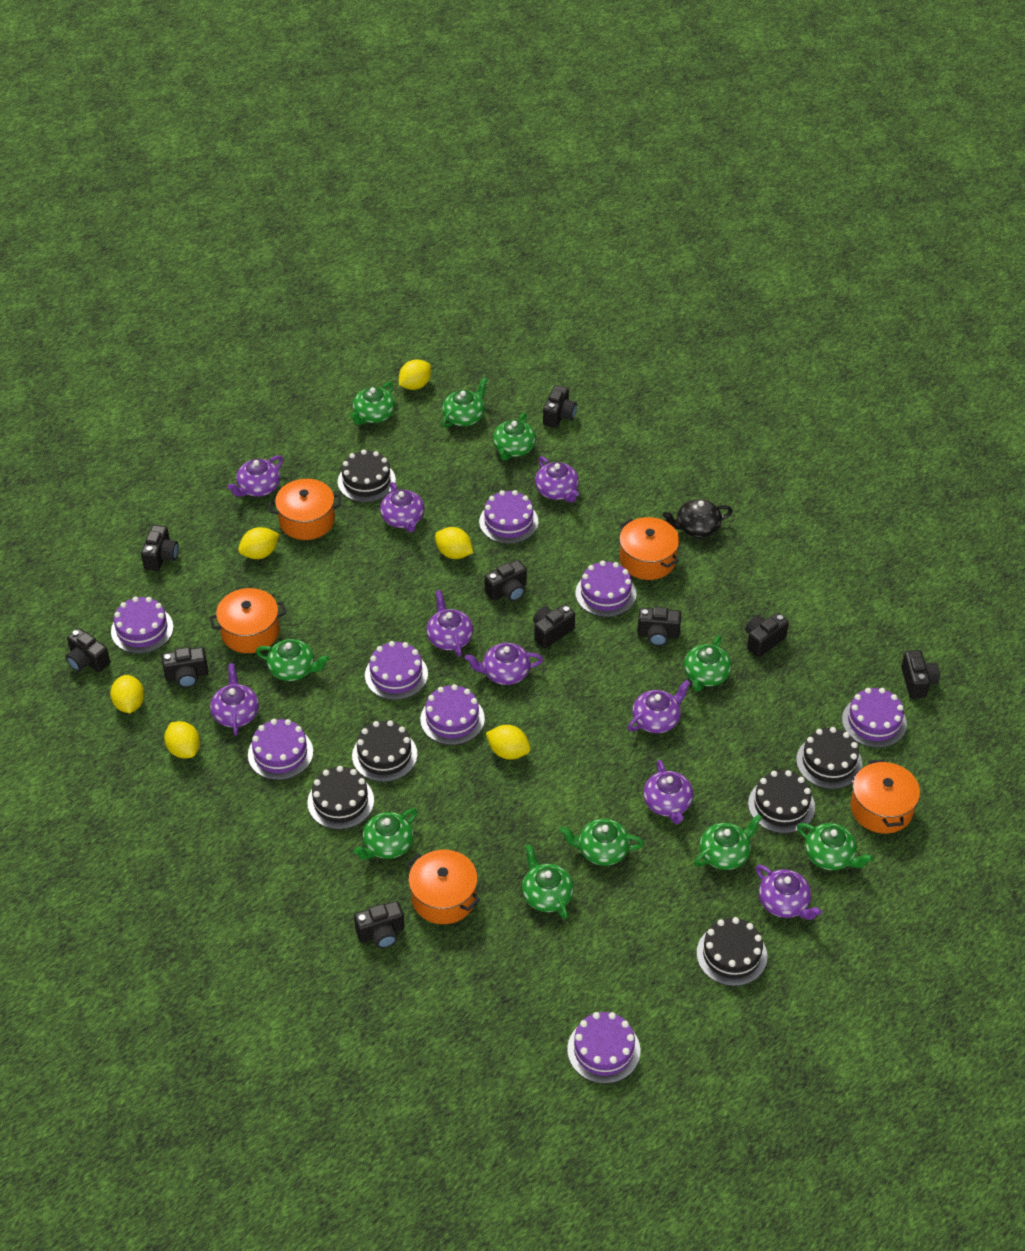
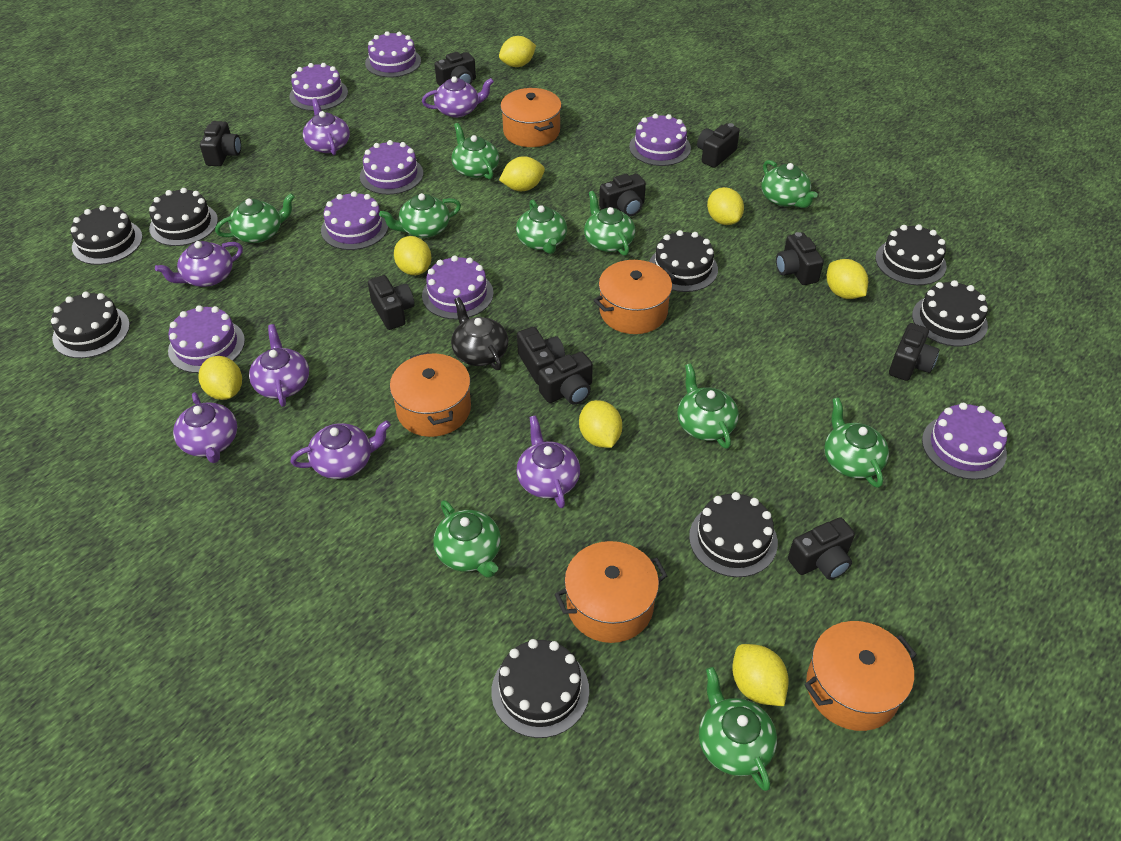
black cake: [307,766,374,829] [338,450,396,502] [352,720,417,782] [697,917,767,986] [748,770,815,833] [796,727,862,789] = 6 -> [51,292,130,358] [71,205,143,265] [149,188,218,246] [491,639,589,738] [649,230,718,292] [689,492,778,577] [875,224,947,285] [912,280,988,346] = 8
purple teapot: [210,663,259,736] [227,455,283,497] [380,482,425,532] [426,590,473,657] [465,643,543,685] [535,456,579,502] [628,680,690,733] [643,760,694,824] [756,865,822,920] = 9 -> [155,241,243,287] [173,392,237,463] [249,324,309,407] [290,420,391,479] [303,98,350,155] [422,76,494,118] [516,416,580,508] = 7
yellow lemon: [110,675,144,713] [164,721,200,758] [238,527,280,559] [399,359,431,390] [435,527,473,559] [486,725,531,760] = 6 -> [199,356,242,400] [394,236,431,275] [499,36,536,67] [499,156,545,191] [579,400,622,448] [707,187,744,225] [732,644,789,706] [827,259,868,299] = 8

